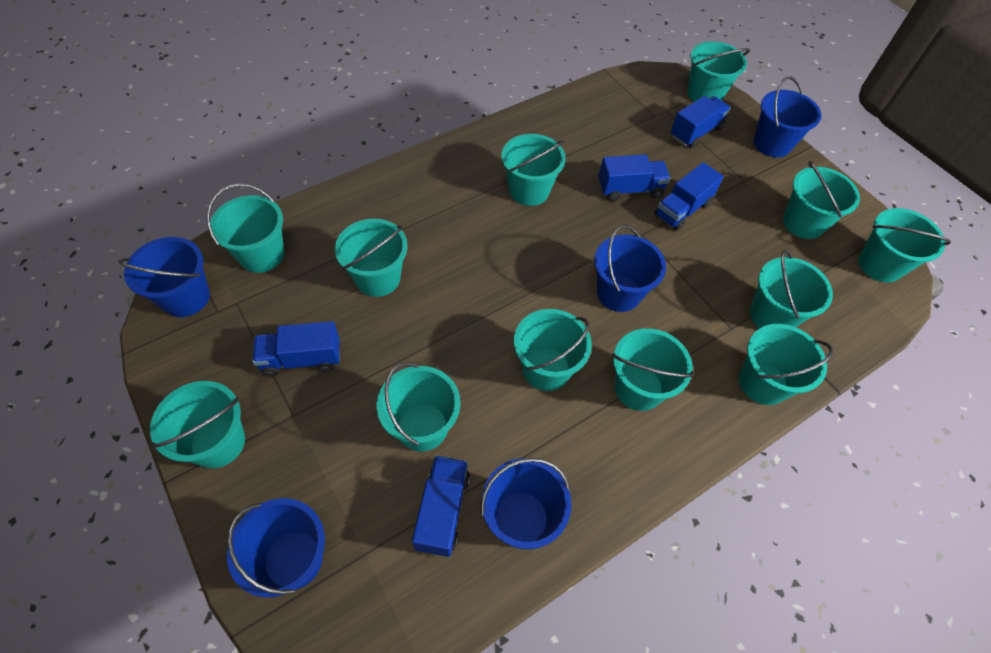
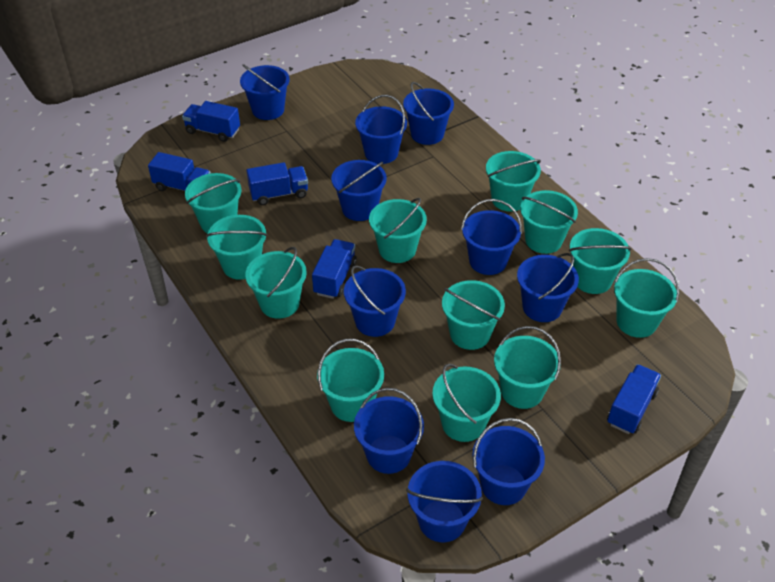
blue bucket: [119,237,210,317] [227,498,325,597] [481,458,572,549] [594,225,666,312] [754,76,822,157] = 5 -> [240,64,290,120] [331,160,387,221] [344,265,406,337] [354,388,424,474] [355,95,407,164] [403,82,454,145] [406,461,483,542] [461,199,522,275] [472,418,545,505] [517,253,579,322] = 10

